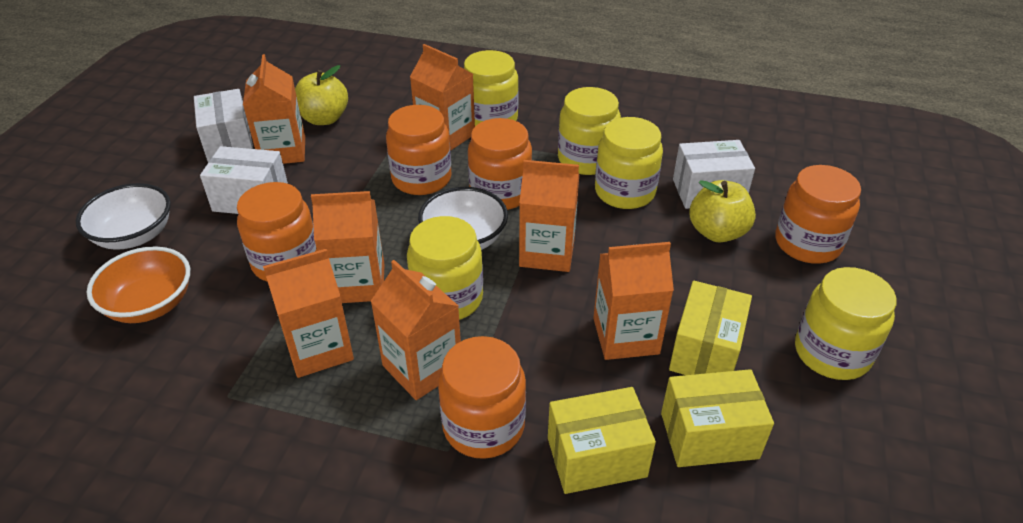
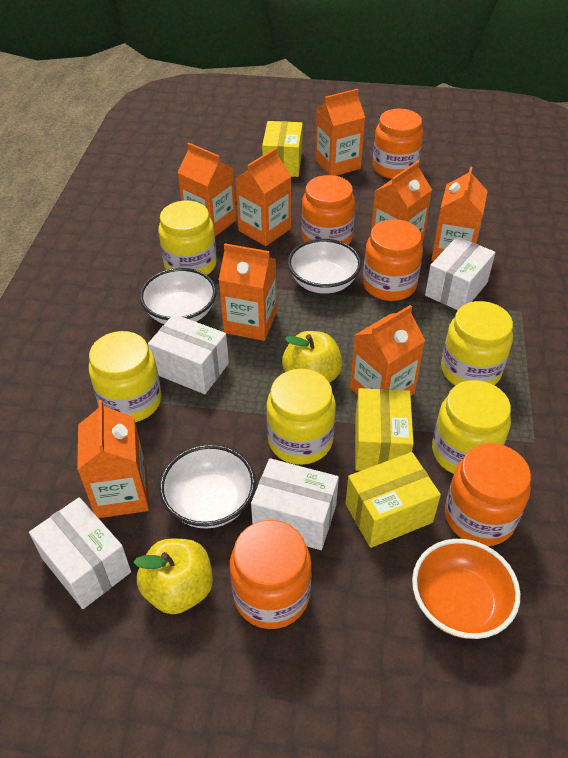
orange carton: [243,54,305,164] [263,249,354,378] [311,191,385,303] [370,260,461,400] [410,44,475,151] [519,160,579,272] [593,242,674,360] = 7 -> [77,400,149,518] [177,143,236,236] [219,244,277,341] [235,148,291,246] [315,89,365,176] [350,305,425,396] [371,161,432,243] [431,166,488,261] = 8
white bowl: [76,183,171,250] [418,187,508,250] = 2 -> [139,268,217,324] [159,445,256,529] [288,239,362,294] = 3
white box: [194,89,253,162] [200,146,288,214] [673,140,755,209] = 3 -> [29,497,131,609] [148,314,229,394] [251,458,339,550] [425,236,495,310] = 4

